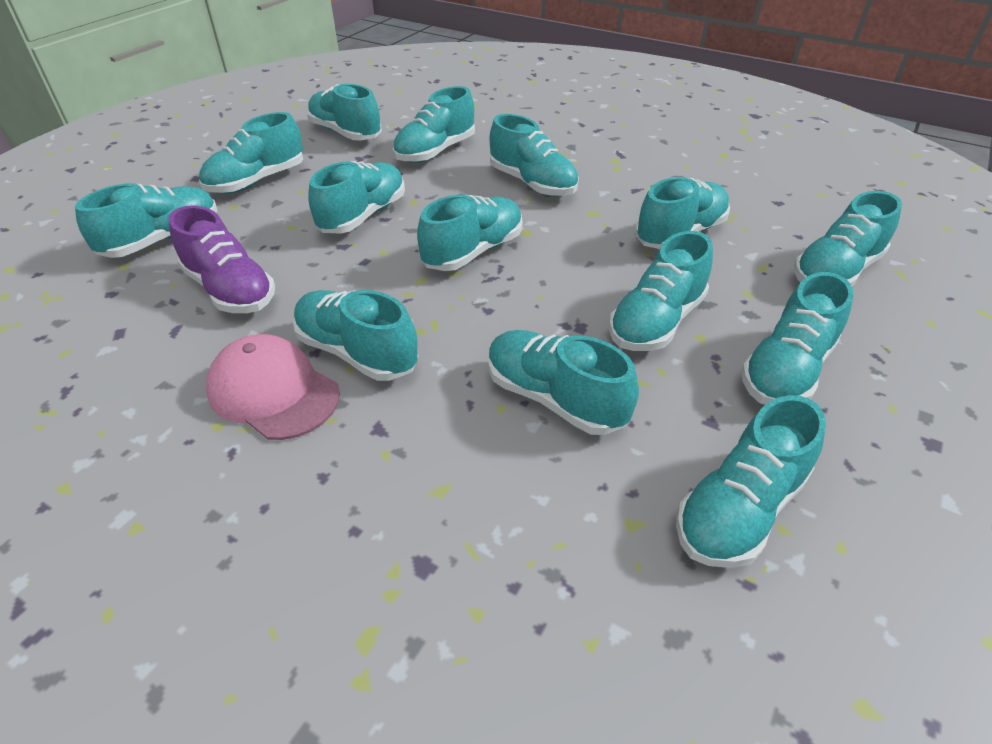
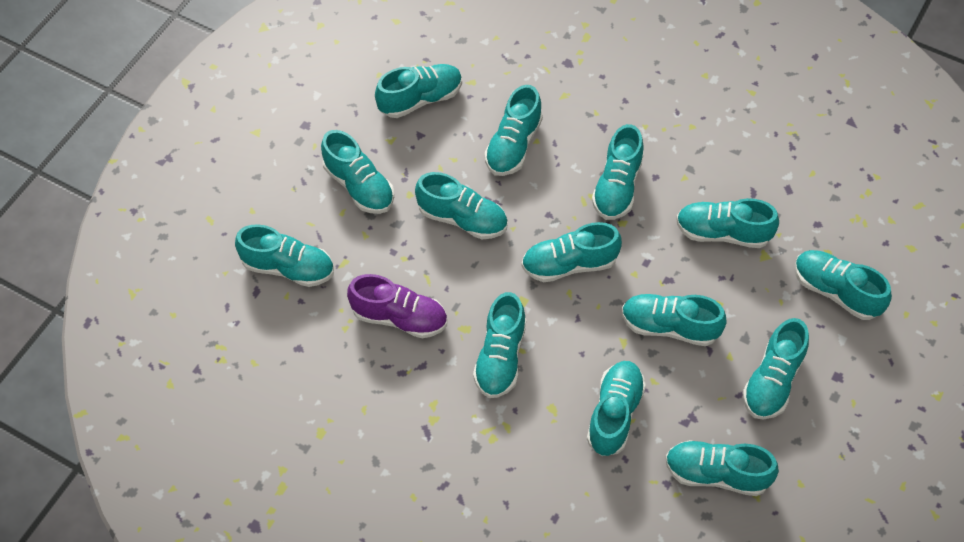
pink cap: [206,334,340,440] = 1 -> none = 0

